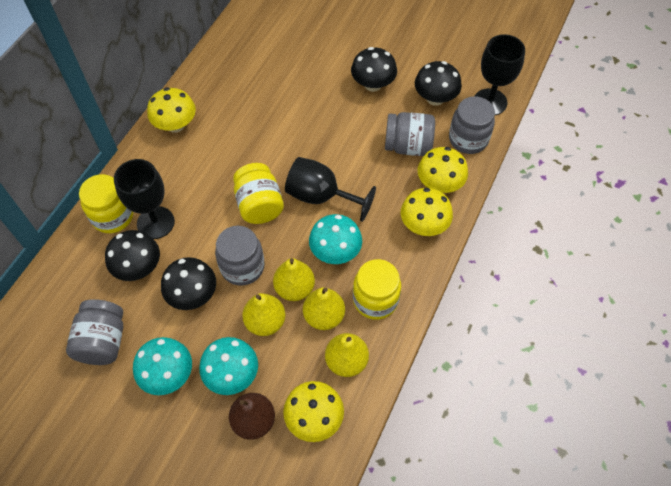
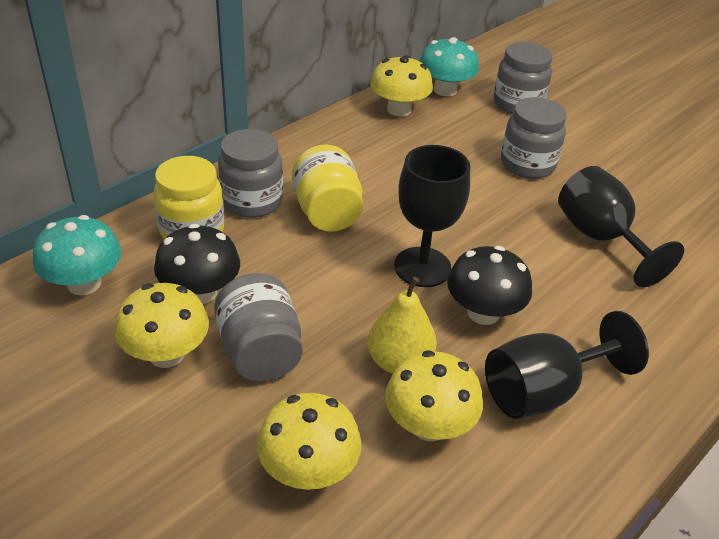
black mushroom: [105,230,160,281] [161,257,216,310] [351,47,397,92] [415,61,462,106] = 4 -> [154,224,240,304] [447,246,532,325] = 2
brown pear: [229,393,275,440] = 1 -> none = 0
turquoise mushroom: [133,337,192,395] [199,337,258,395] [309,214,362,264] = 3 -> [33,215,121,296] [419,37,479,96] = 2
yellow jar: [79,174,133,233] [233,163,284,224] [353,259,401,320] = 3 -> [153,156,224,239] [292,144,363,232] = 2
yellow pear: [242,293,285,336] [273,258,315,301] [303,287,345,330] [325,333,369,377] = 4 -> [368,277,437,374] = 1

